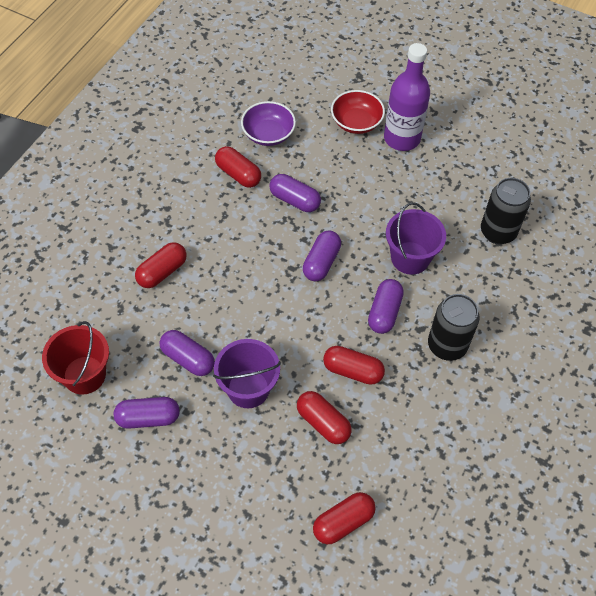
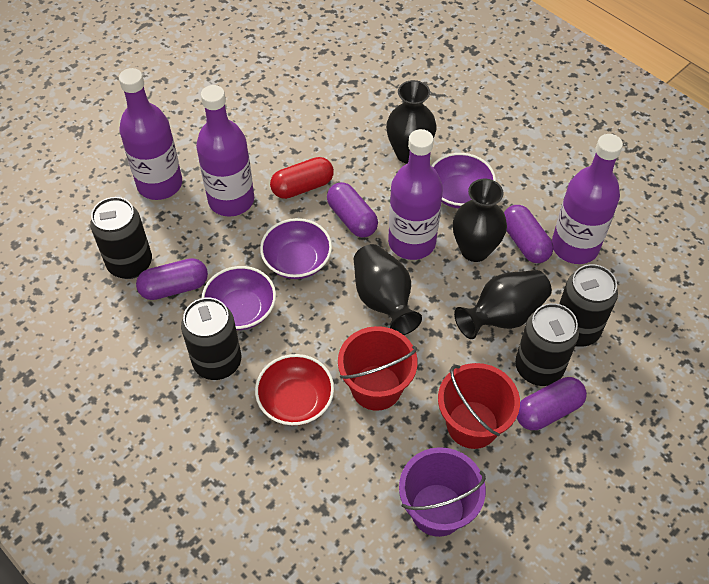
black can: [428,294,479,361] [481,178,531,244] = 2 -> [90,197,152,279] [181,298,242,380] [515,303,579,386] [559,264,618,346] = 4
black vase: none = 0 -> [353,244,422,335] [386,80,437,164] [453,179,507,262] [454,270,552,339] = 4
purple bottle: [384,43,430,151] = 1 -> [119,68,182,200] [196,85,254,217] [388,129,443,260] [552,134,623,264] = 4
purple bowl: [241,101,296,146] = 1 -> [202,266,276,330] [260,218,332,279] [432,153,496,209] = 3
purple bucket: [213,339,281,408] [386,202,446,275] = 2 -> [399,447,486,537] = 1
purple capsule: [114,397,180,429] [160,330,215,376] [269,174,321,212] [303,231,341,281] [368,279,404,334] = 5 -> [136,258,208,300] [327,182,378,237] [504,205,553,263] [517,377,587,430] = 4
red bucket: [42,321,109,395] = 1 -> [338,326,418,411] [438,363,520,449] = 2
red capsule: [135,242,187,288] [215,146,261,188] [297,391,352,444] [313,492,376,544] [323,346,385,385] = 5 -> [270,157,334,199] = 1

